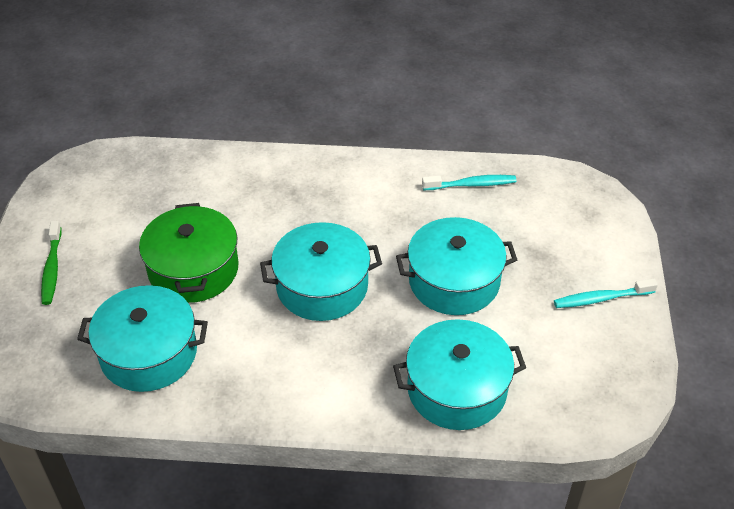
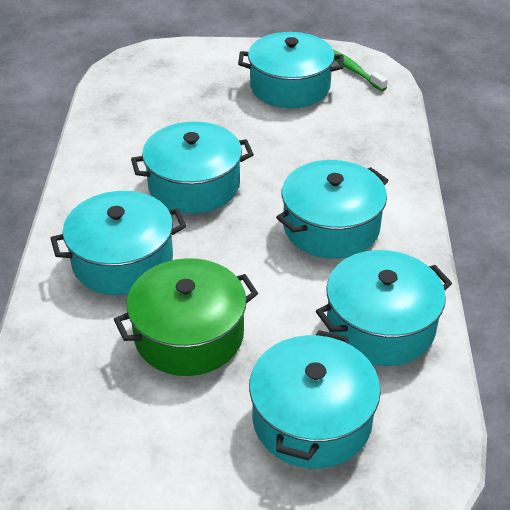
turquoise pot: [77,285,208,392] [260,222,382,321] [393,319,526,430] [396,217,517,315] = 4 -> [50,191,186,295] [131,122,254,213] [238,32,344,108] [249,330,381,469] [276,160,388,259] [316,250,452,366] = 6
turquoise toothbrush: [422,175,516,190] [554,279,658,308] = 2 -> none = 0

